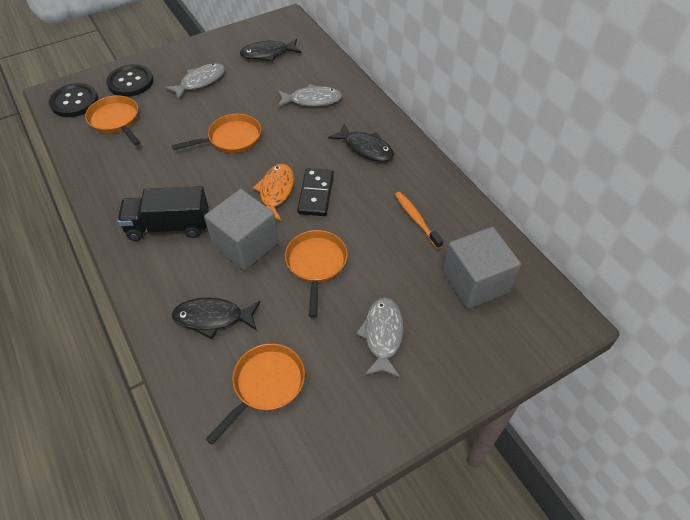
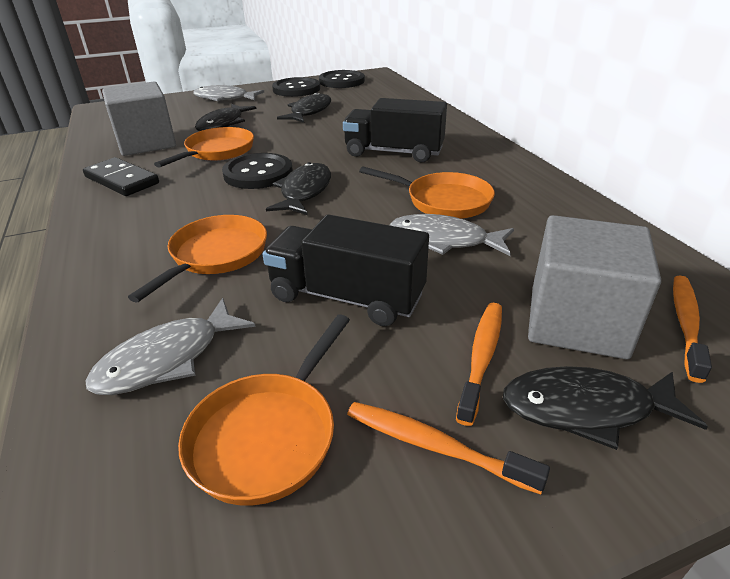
black button: [49,83,98,117] [106,64,153,97] = 2 -> [222,153,293,189] [272,77,320,97] [319,70,365,88] = 3
black fish: [172,298,260,339] [240,39,301,62] [328,124,394,162] = 3 -> [195,104,256,131] [266,162,331,215] [277,92,331,123] [503,366,708,450] = 4
black truck: [117,186,209,241] = 1 -> [263,214,429,326] [343,98,447,162] = 2
orange fish: [253,164,294,221] = 1 -> none = 0
orange toothbrush: [395,192,444,249] = 1 -> [347,402,550,495] [456,303,502,426] [673,276,712,383] = 3

